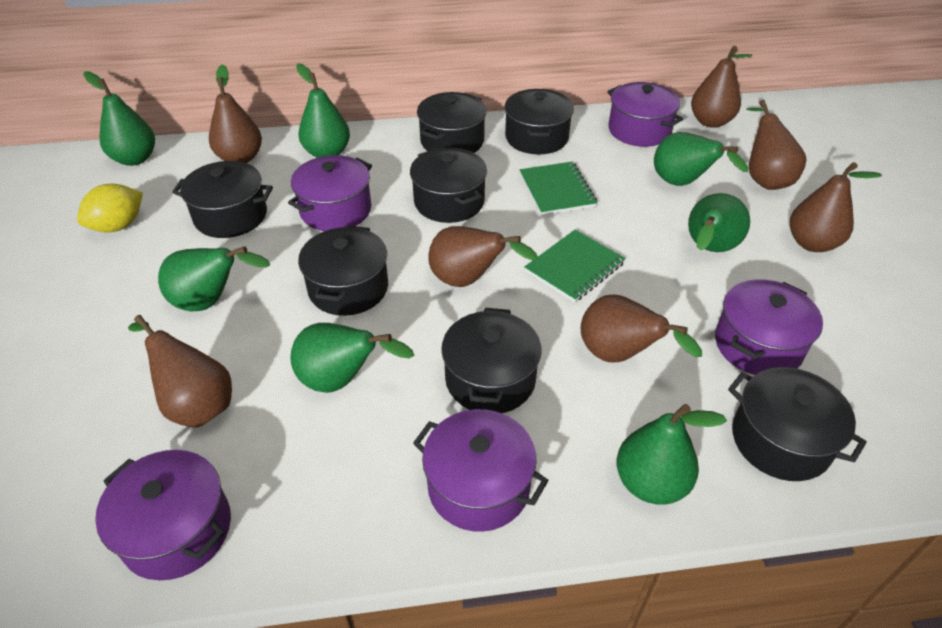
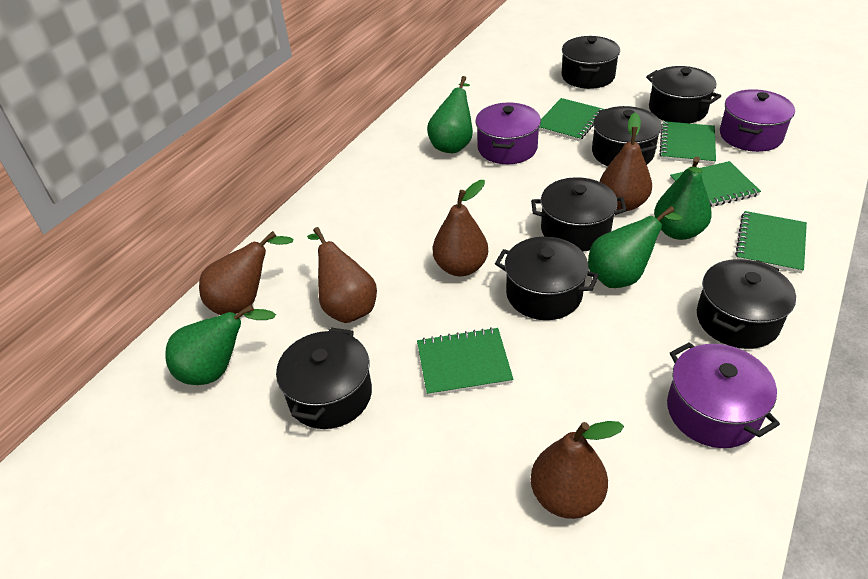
brown pear: [128,315,232,428] [209,64,262,163] [428,226,538,287] [581,295,702,362] [691,46,752,128] [746,100,807,190] [790,162,882,252] = 7 -> [199,231,294,315] [307,227,377,323] [433,180,488,276] [531,421,624,519] [600,113,652,211] = 5
green notebook: [520,162,598,215] [524,230,626,302] = 2 -> [417,327,514,396] [539,98,604,141] [659,121,716,164] [670,161,761,206] [735,211,807,273] = 5
green pear: [83,71,155,166] [158,246,271,311] [290,323,414,393] [296,63,350,158] [617,404,727,505] [654,132,748,186] [688,193,750,252] = 7 -> [165,305,276,385] [427,76,473,153] [588,206,683,288] [654,157,712,240] = 4
purple pot: [95,450,231,580] [288,155,372,231] [413,409,549,532] [607,82,683,147] [715,279,823,375] = 5 -> [475,103,541,164] [667,342,780,448] [720,89,795,152] = 3
yellow lemon: [77,184,143,232] = 1 -> none = 0

